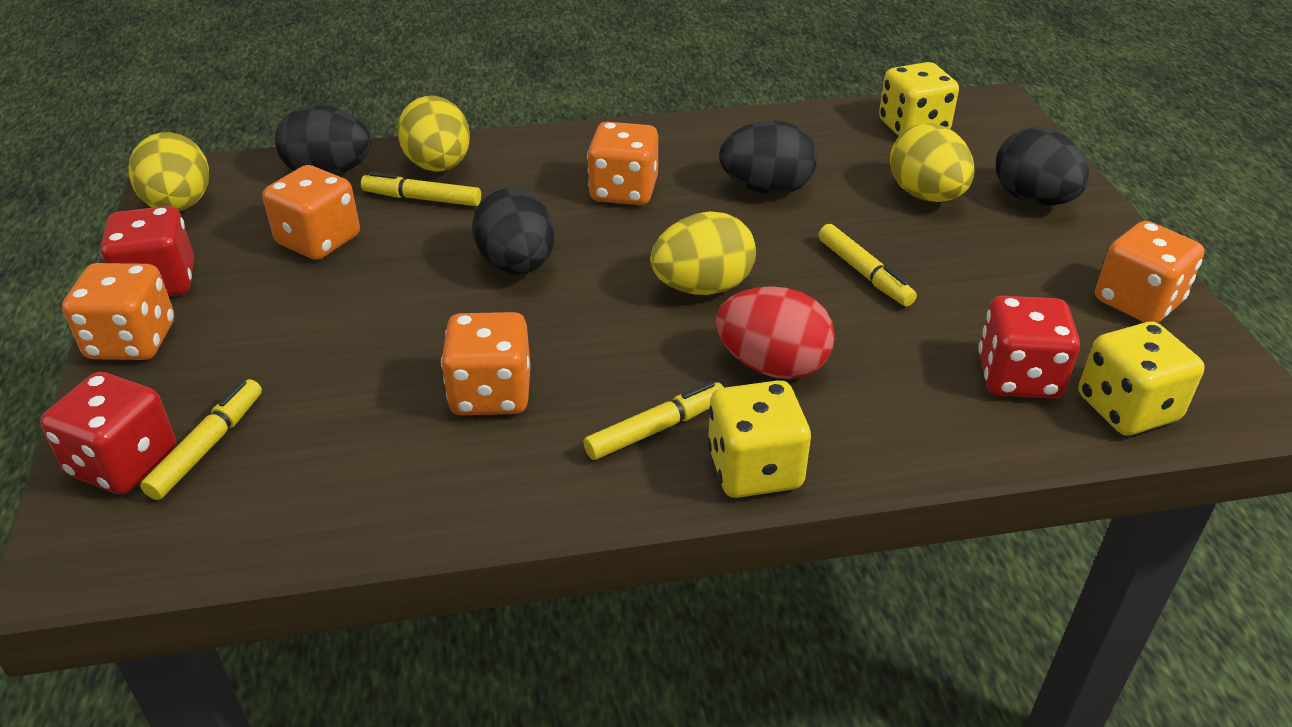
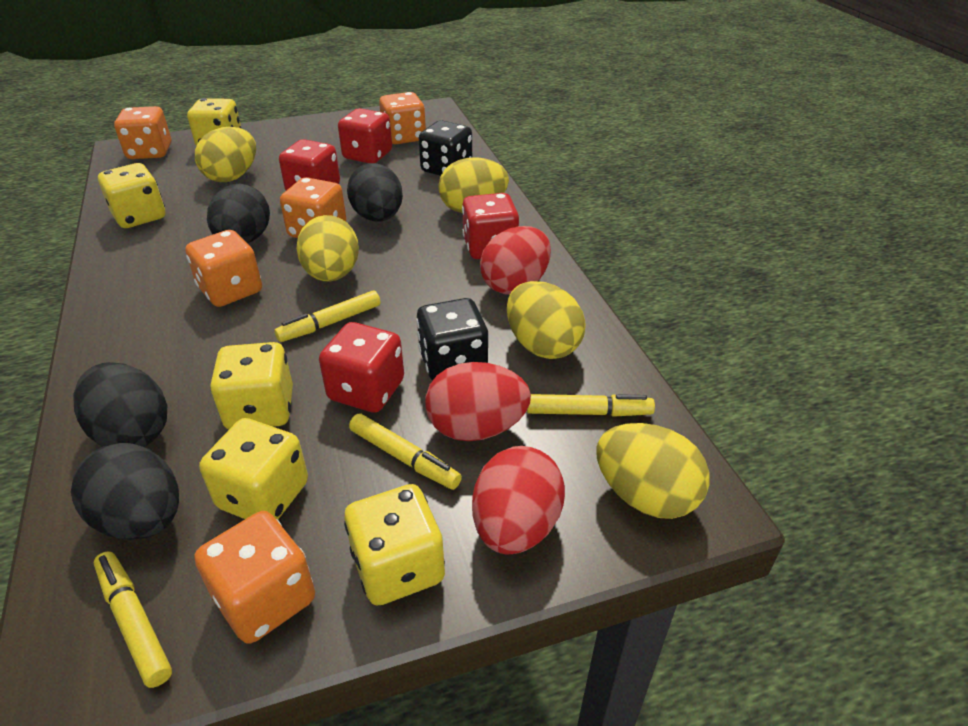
black dice: none = 0 -> [416,298,488,381] [419,120,472,176] = 2
red dice: [40,372,176,494] [101,206,194,296] [978,296,1080,399] = 3 -> [279,139,340,190] [319,322,404,413] [338,108,392,163] [462,193,519,259] = 4
red egg: [716,286,835,379] = 1 -> [425,362,531,441] [472,446,565,554] [480,226,551,295] = 3
yellow dice: [707,380,811,498] [879,62,959,136] [1079,322,1205,436] = 3 -> [98,163,165,228] [187,98,242,146] [199,418,308,520] [210,342,293,430] [344,484,445,606] = 5
yellow egg: [129,132,209,211] [397,96,470,172] [650,211,756,295] [890,123,975,202] = 4 -> [195,127,256,182] [296,215,359,282] [438,157,509,213] [507,281,586,359] [596,423,709,519] = 5

